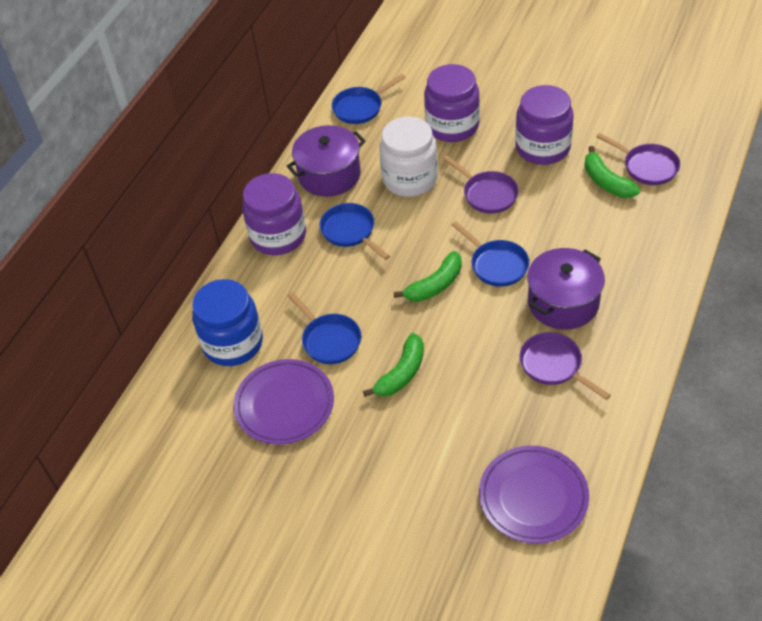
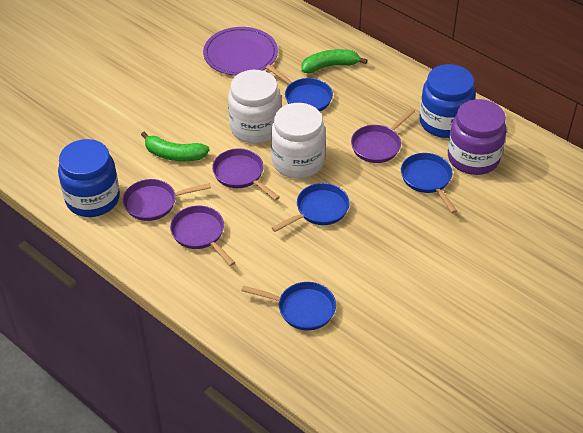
blue jar: [192,279,263,366] = 1 -> [58,139,120,217] [419,64,476,138] = 2
green banana: [363,333,424,397] [394,251,462,302] [584,146,640,198] = 3 -> [141,132,210,161] [302,49,368,73] = 2
purple jar: [242,173,306,255] [424,64,480,142] [515,85,574,165] = 3 -> [448,99,507,175] = 1
purple pan: [443,156,519,214] [519,332,611,400] [596,133,680,185] = 3 -> [123,179,211,221] [170,206,235,266] [212,148,280,201] [351,108,415,163] = 4
purple plate: [234,359,334,445] [479,446,589,544] = 2 -> [203,27,278,76] = 1
purple pot: [287,125,366,197] [527,248,605,330] = 2 -> none = 0
white jar: [379,116,438,197] = 1 -> [228,70,281,144] [271,103,326,178] = 2

